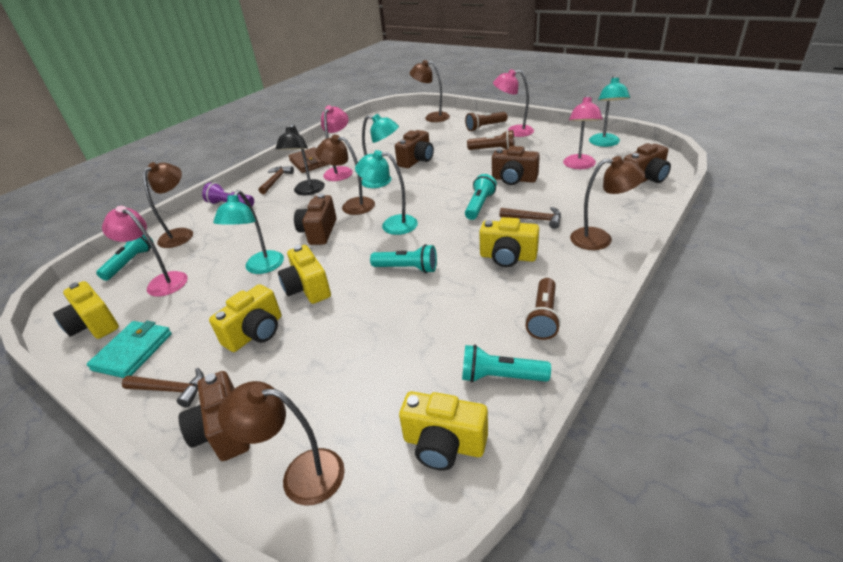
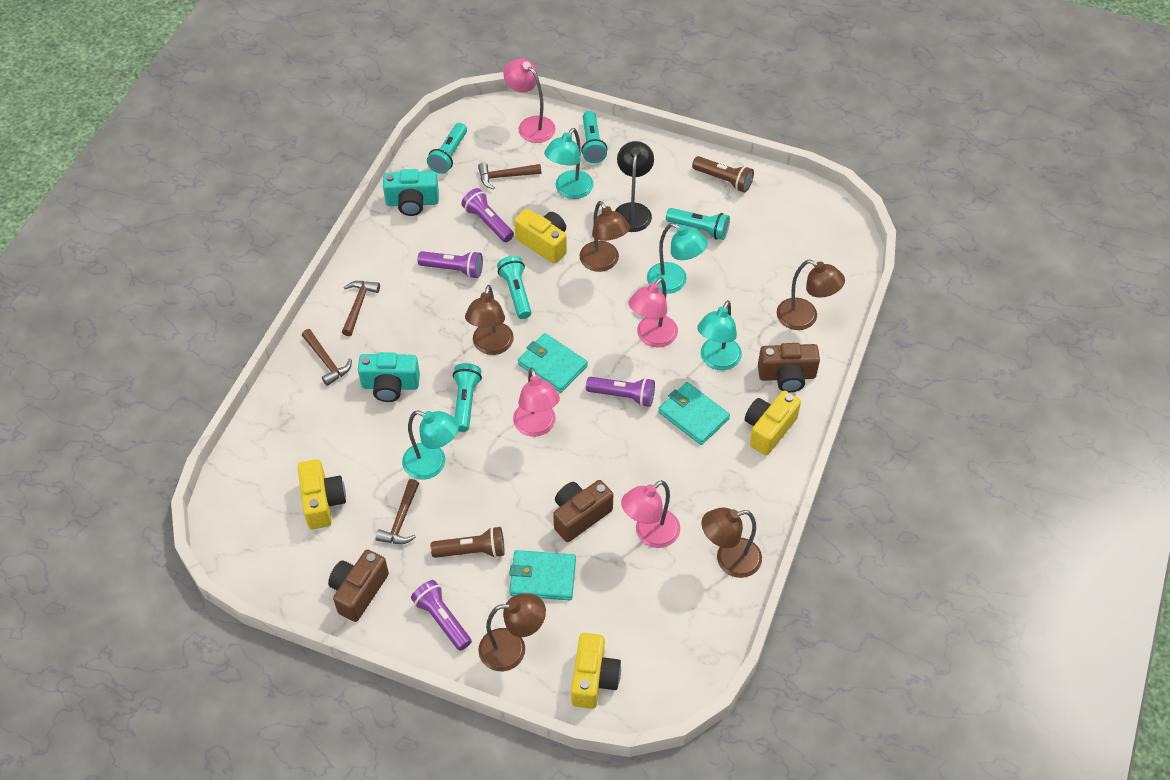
brown camera: [179,371,250,461] [294,194,337,245] [395,130,434,168] [492,146,540,185] [624,143,671,183] = 5 -> [328,549,389,622] [553,480,613,542] [758,343,820,392] = 3
brown flashlight: [465,112,508,131] [467,130,515,150] [525,278,561,340] = 3 -> [431,526,505,558] [692,156,754,193] = 2
brown hammer: [122,368,204,408] [258,166,294,194] [500,207,561,229] = 3 -> [302,329,352,386] [342,281,380,336] [375,479,419,544] [478,163,541,190] = 4
brown wallet: [288,147,329,173] = 1 -> none = 0
purple flashlight: [202,182,254,206] = 1 -> [411,580,472,651] [417,251,483,279] [461,188,514,242] [586,377,655,407] = 4
turquoise camera: none = 0 -> [358,352,420,402] [383,169,439,216] = 2
turquoise flashlight: [96,235,154,281] [370,244,437,273] [462,345,551,382] [465,174,497,220] = 4 -> [427,123,467,174] [453,363,482,432] [497,256,532,319] [581,111,607,163] [666,208,730,240] = 5
turquoise wallet: [87,321,172,378] = 1 -> [509,550,576,600] [518,333,588,393] [658,382,730,445] = 3
yellow camera: [53,281,119,339] [209,284,281,352] [278,245,331,304] [399,391,488,470] [479,217,539,267] = 5 -> [298,459,346,529] [514,209,567,264] [571,633,621,709] [745,391,801,455] = 4

